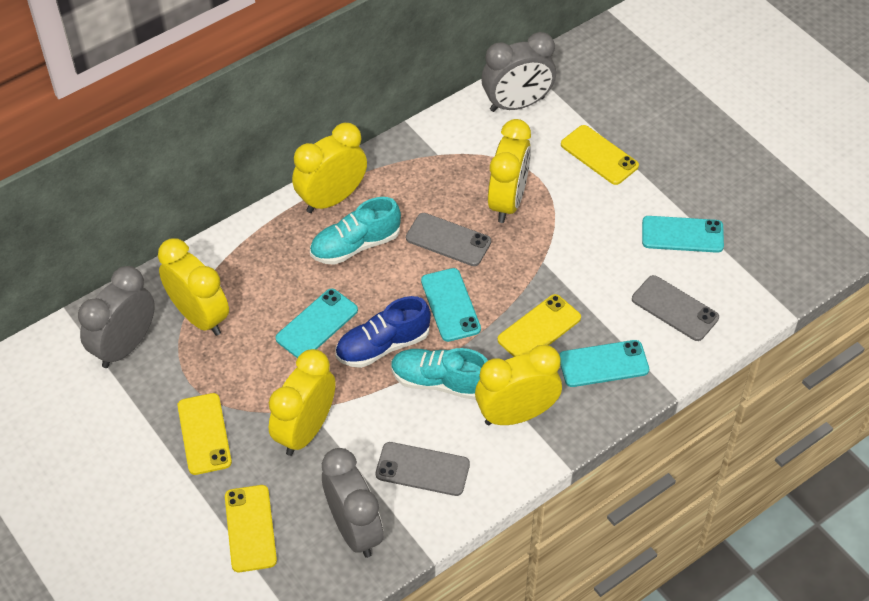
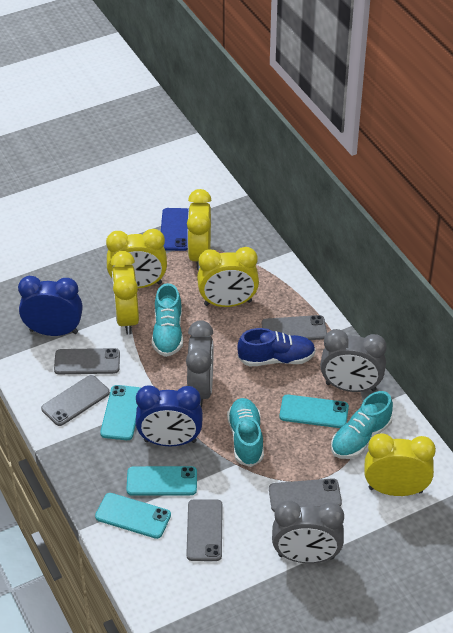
blue clock: none = 0 -> [18,276,83,336] [135,386,203,446] = 2
blue phone: none = 0 -> [161,208,189,251] = 1
grey phone: [376,442,470,496] [406,213,491,266] [632,275,719,341] = 3 -> [41,375,110,426] [54,348,120,374] [186,499,223,561] [262,315,327,340] [269,478,342,512] = 5
turquoise shoe: [310,197,401,265] [391,348,488,400] = 2 -> [152,283,183,357] [227,398,264,467] [331,391,393,459] = 3
yellow phone: [178,393,232,475] [225,485,277,572] [497,294,581,357] [561,125,639,185] = 4 -> none = 0

